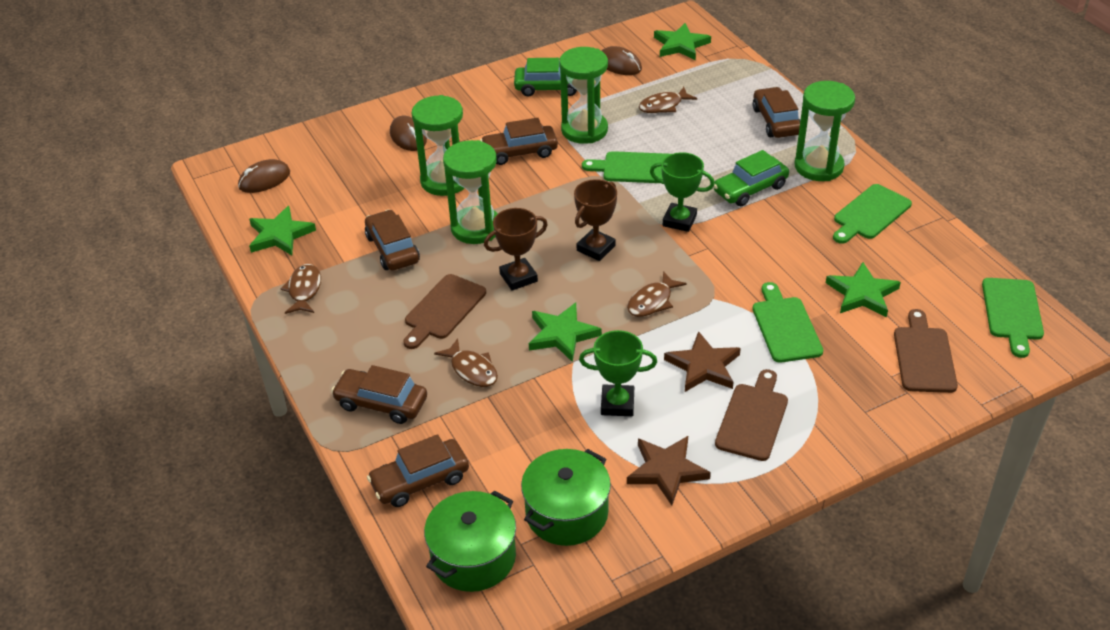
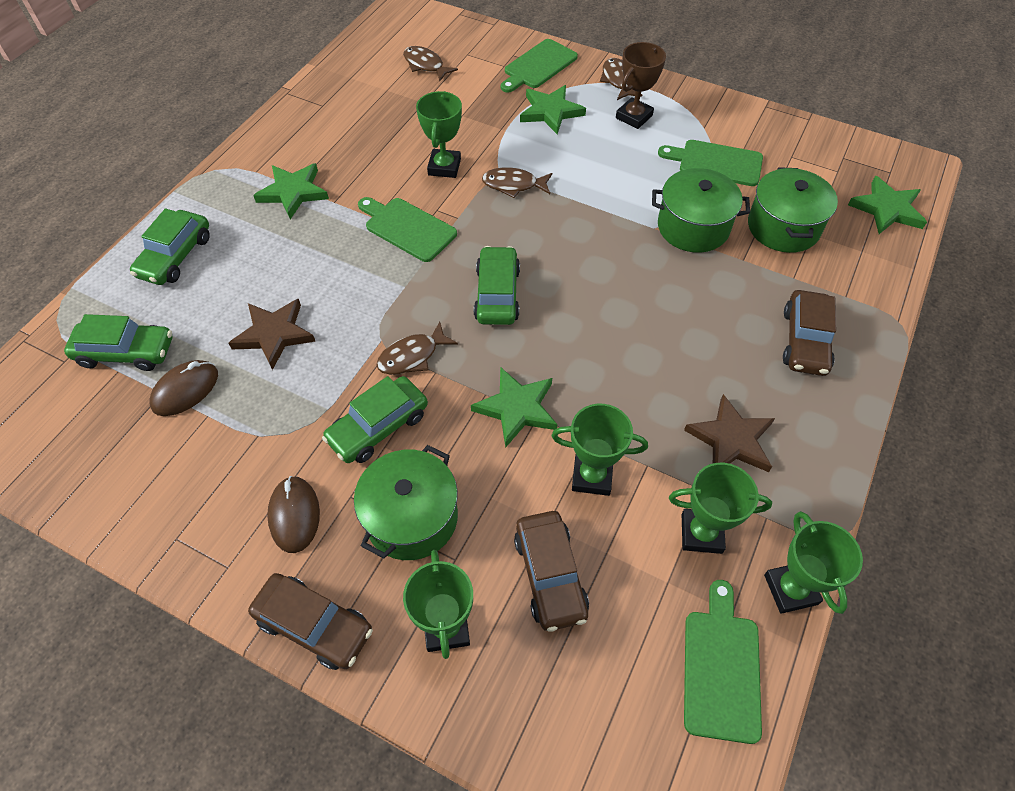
brown car: [331,365,427,424] [365,210,420,271] [367,434,469,507] [480,118,558,165] [753,87,800,138] = 5 -> [248,573,373,670] [514,511,589,632] [783,290,836,376] = 3
brown cutting board: [404,274,486,349] [715,369,788,461] [894,309,958,393] = 3 -> none = 0
brown mouse: [238,159,290,193] [390,116,427,151] [602,46,642,75] = 3 -> [150,360,218,416] [267,476,320,553] = 2
brown trophy: [484,208,548,291] [574,179,617,261] = 2 -> [616,42,666,129] = 1
green car: [514,58,577,97] [713,150,789,206] = 2 -> [64,314,172,371] [130,208,210,285] [322,376,428,463] [474,246,520,325] = 4
green hourglass: [412,95,464,196] [443,140,498,244] [559,47,608,144] [795,81,855,181] = 4 -> none = 0
green pot: [424,490,516,592] [521,449,611,546] = 2 -> [354,445,458,560] [652,168,750,253] [748,167,838,253] = 3
green trophy: [579,330,657,416] [650,152,715,232] = 2 -> [403,550,473,659] [416,91,462,178] [552,404,648,496] [669,463,772,554] [764,511,863,614] = 5

